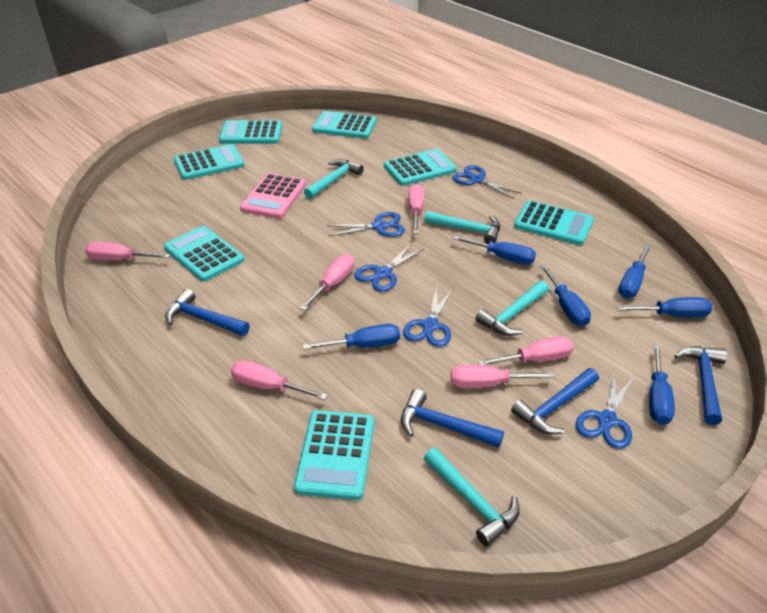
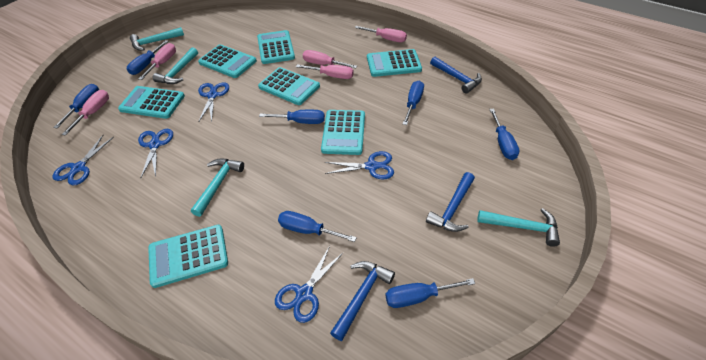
blue hammer: [165,289,250,336] [401,389,504,448] [511,368,599,434] [674,346,727,425] = 4 -> [330,261,395,341] [426,172,475,232] [430,56,482,94] = 3
blue screwdriver: [303,324,400,350] [453,235,536,265] [540,264,591,327] [617,297,713,317] [618,245,651,298] [649,344,675,425] = 6 -> [53,84,99,128] [127,40,169,75] [259,110,325,124] [278,211,357,242] [386,278,475,308] [403,81,424,125] [489,109,520,160] = 7
pink calculator: [240,173,306,219] = 1 -> none = 0
pink screwdriver: [85,242,170,260] [231,360,328,400] [300,254,354,311] [408,184,424,234] [451,365,554,388] [478,336,574,365] = 6 -> [62,90,109,136] [139,43,176,80] [296,64,354,79] [303,50,357,68] [355,26,407,42] = 5

